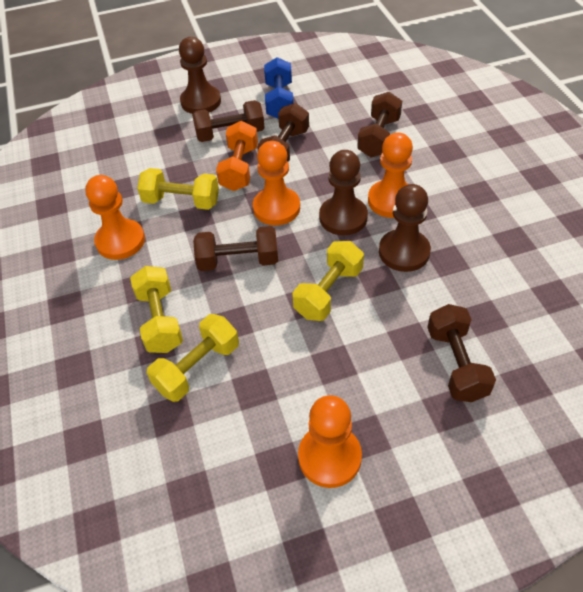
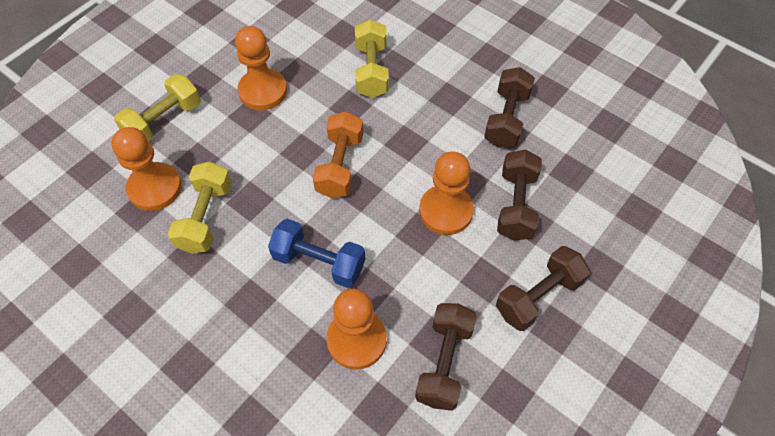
brown dumbbell: [192,100,265,142] [193,226,278,271] [257,103,309,162] [357,92,402,157] [427,304,496,402] = 5 -> [415,303,477,411] [484,67,535,148] [496,246,590,331] [497,150,542,241] = 4
brown pawn: [179,37,221,114] [319,150,368,235] [379,184,431,272] = 3 -> none = 0
yellow dumbbell: [130,266,183,353] [137,168,219,210] [147,314,239,402] [292,241,364,321] = 4 -> [114,74,201,141] [168,161,232,254] [355,19,389,98] = 3

